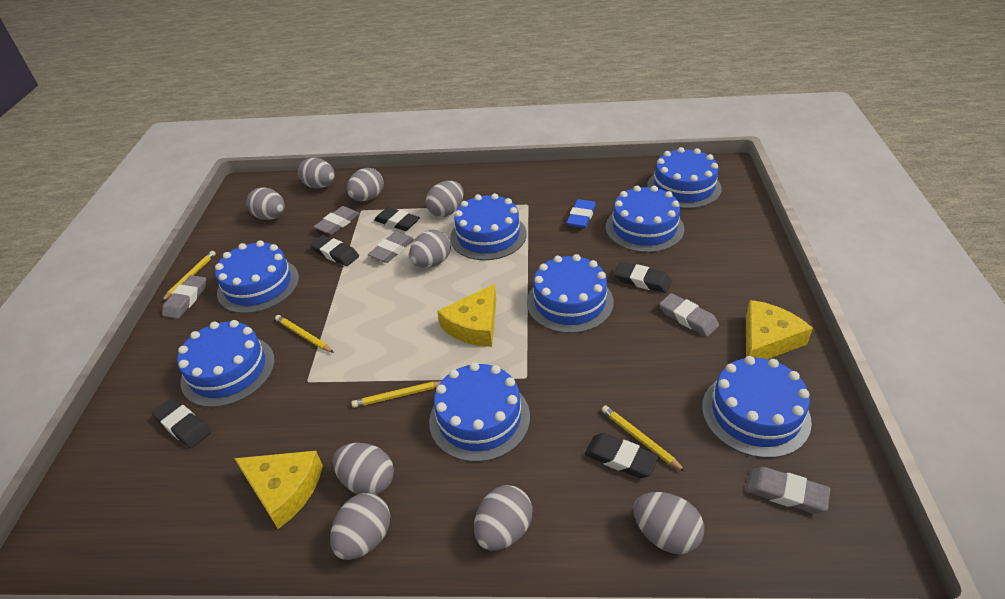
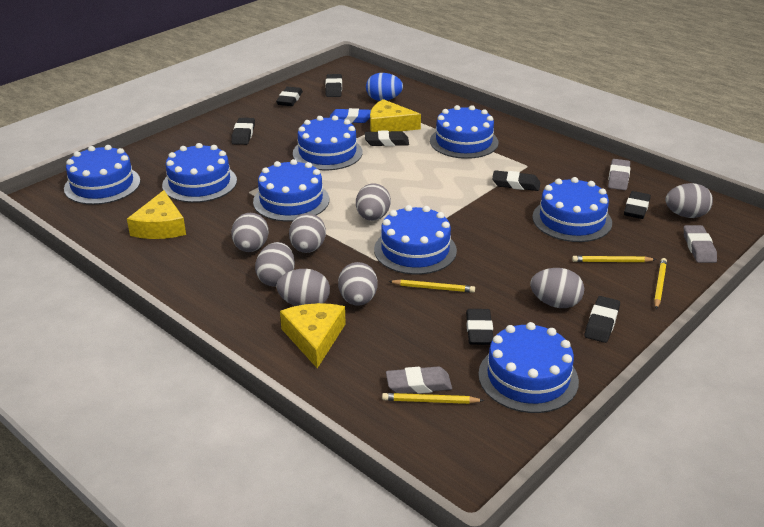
black eraser: [152,398,211,448] [310,235,359,266] [374,207,420,231] [585,433,659,478] [614,262,672,293] = 5 -> [231,118,255,145] [276,87,303,106] [325,74,342,97] [365,130,409,146] [466,309,493,345] [492,170,540,191] [585,296,620,343] [624,191,651,219] = 8
blue egg: none = 0 -> [366,73,403,101] = 1
grey egg: [246,187,285,220] [298,157,335,188] [330,493,390,560] [333,443,394,495] [347,168,384,201] [409,230,451,268] [426,181,463,217] [474,485,532,551] [633,492,704,554] = 9 -> [231,213,269,252] [255,242,295,287] [277,269,330,306] [289,213,326,253] [338,262,378,306] [356,183,391,221] [530,268,584,308] [665,183,713,218] = 8
grey eraser: [162,275,206,319] [314,206,360,235] [368,231,414,263] [659,293,719,337] [747,467,830,514] = 5 -> [386,366,452,394] [608,159,630,190] [684,225,717,263] = 3

